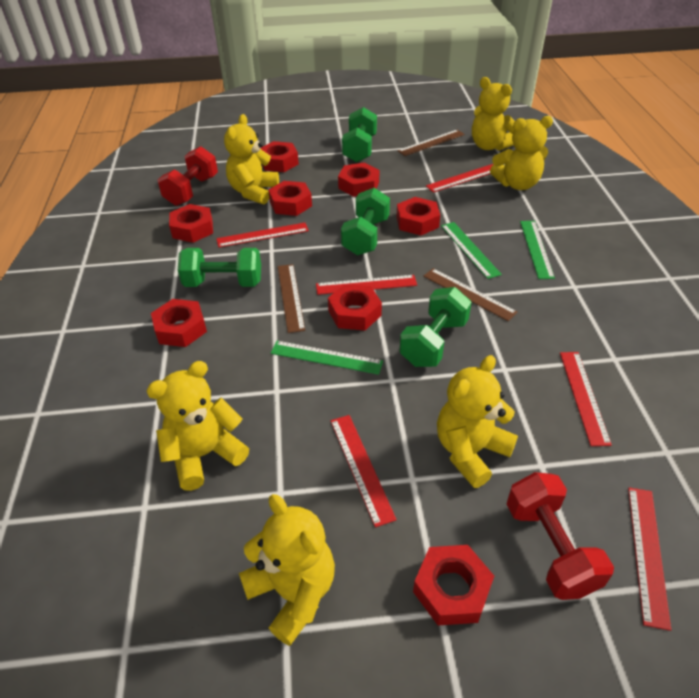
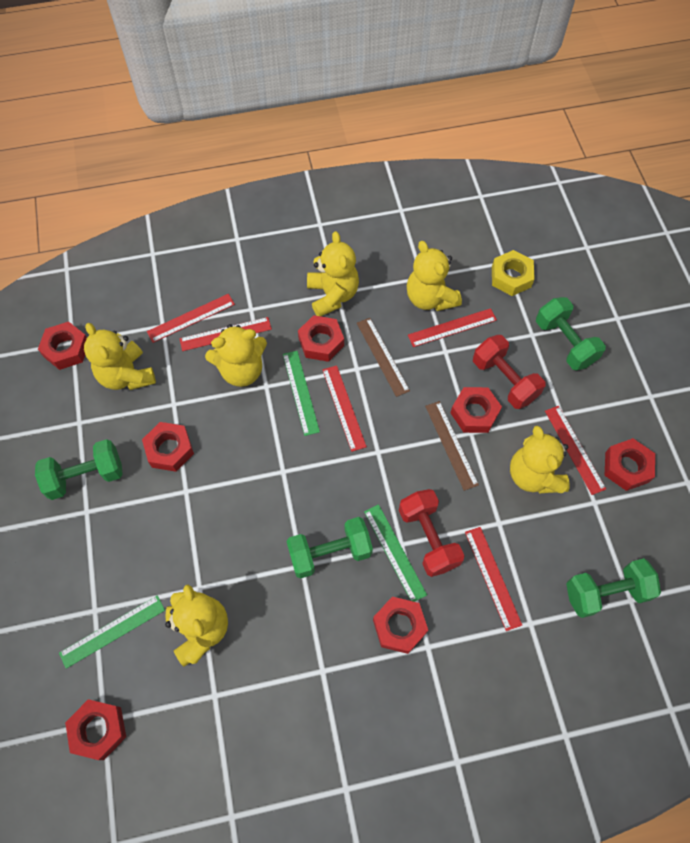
brown ruler: [278,264,305,333] [397,130,465,156] [423,268,518,321] = 3 -> [357,318,410,397] [425,401,479,491] = 2
red nut: [151,299,207,347] [169,204,213,243] [261,141,299,172] [268,181,312,216] [328,284,382,331] [338,163,379,197] [396,197,440,235] [413,545,494,626] = 8 -> [38,322,87,370] [65,699,126,760] [142,422,194,472] [298,315,344,362] [373,597,428,654] [451,387,502,433] [605,438,655,491] = 7
yellow nut: none = 0 -> [492,250,535,296] = 1

